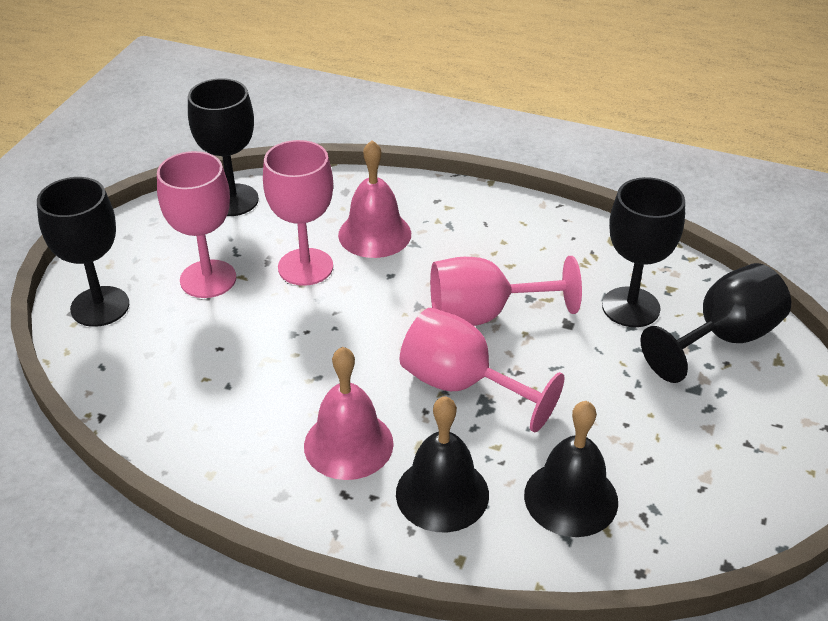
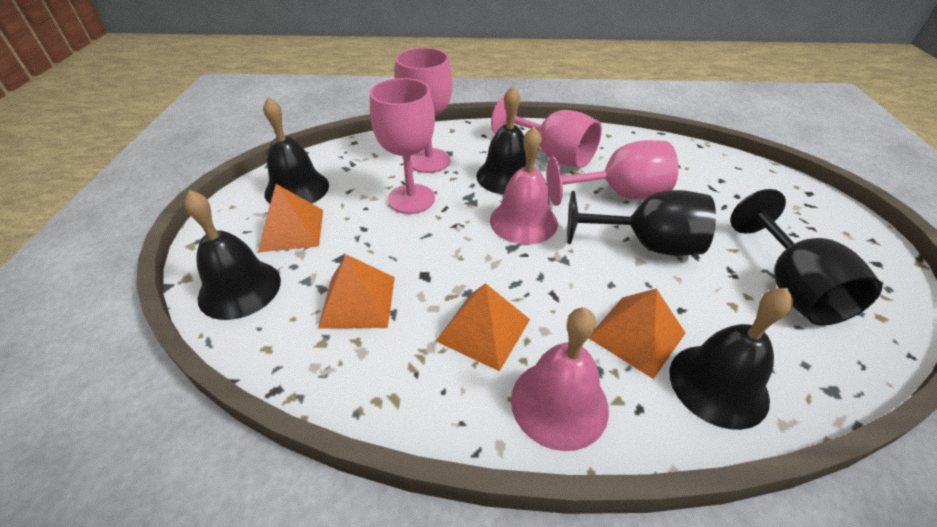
black bell: [396,396,489,533] [524,401,618,537] = 2 -> [184,190,281,320] [263,97,329,204] [476,86,526,195] [669,288,793,430] = 4
black goblet: [37,177,129,327] [188,78,259,216] [602,177,685,327] [641,263,791,383] = 4 -> [567,190,716,256] [730,189,882,325] = 2
orange pyramid: none = 0 -> [258,184,323,252] [318,254,395,328] [436,283,530,371] [589,289,685,379] = 4

